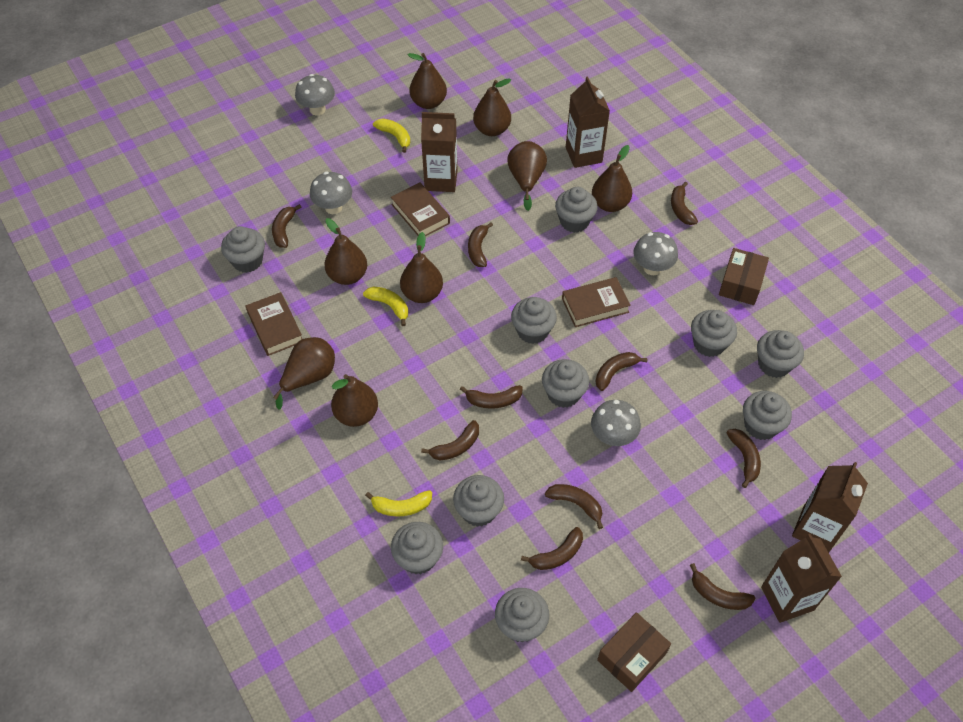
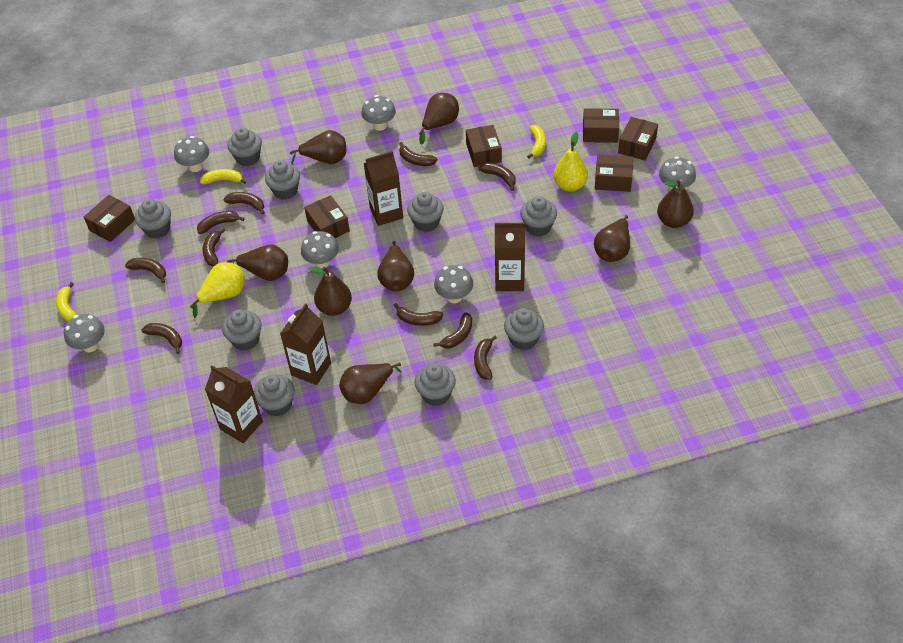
brown book: [246,292,302,356] [391,183,450,236] [562,277,631,327] = 3 -> none = 0
brown box: [597,612,671,692] [719,248,769,305] = 2 -> [84,195,135,242] [304,195,350,238] [466,125,502,167] [583,108,619,143] [595,155,633,192] [618,117,658,161] = 6
grey cupcake: [221,226,265,273] [391,522,443,574] [453,475,504,527] [495,588,549,642] [511,297,557,344] [542,359,589,408] [555,187,598,233] [691,310,737,357] [743,391,792,440] [757,330,804,378] = 10 -> [135,199,171,239] [222,310,262,351] [227,128,262,166] [254,374,295,417] [265,160,300,200] [407,192,444,232] [415,364,456,406] [504,308,544,350] [520,196,557,237] = 9
grey mushroom: [295,74,335,115] [310,172,352,214] [591,400,641,446] [634,232,678,275] = 4 -> [64,314,105,352] [174,136,209,172] [301,231,339,268] [361,95,396,131] [434,265,473,303] [659,156,696,192] = 6
yellow pear: none = 0 -> [190,262,245,318] [553,132,588,192] = 2

